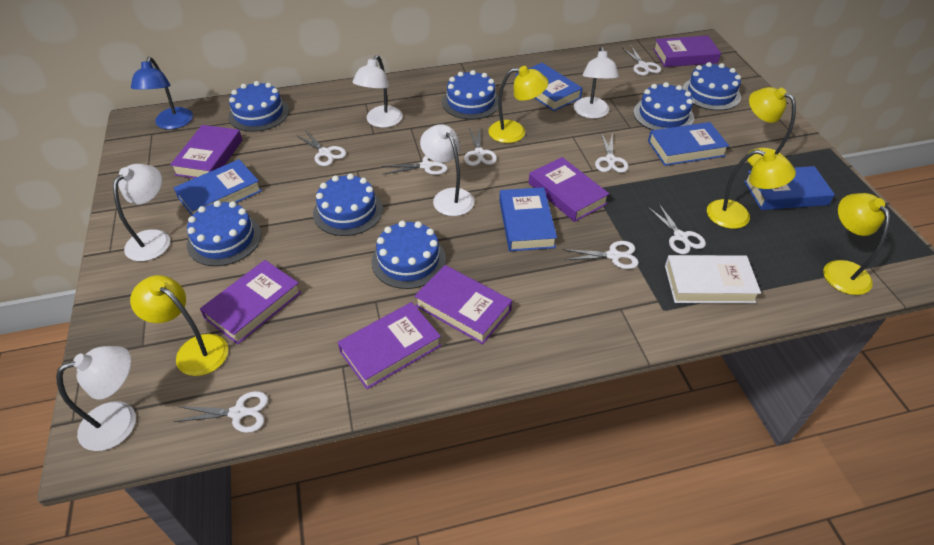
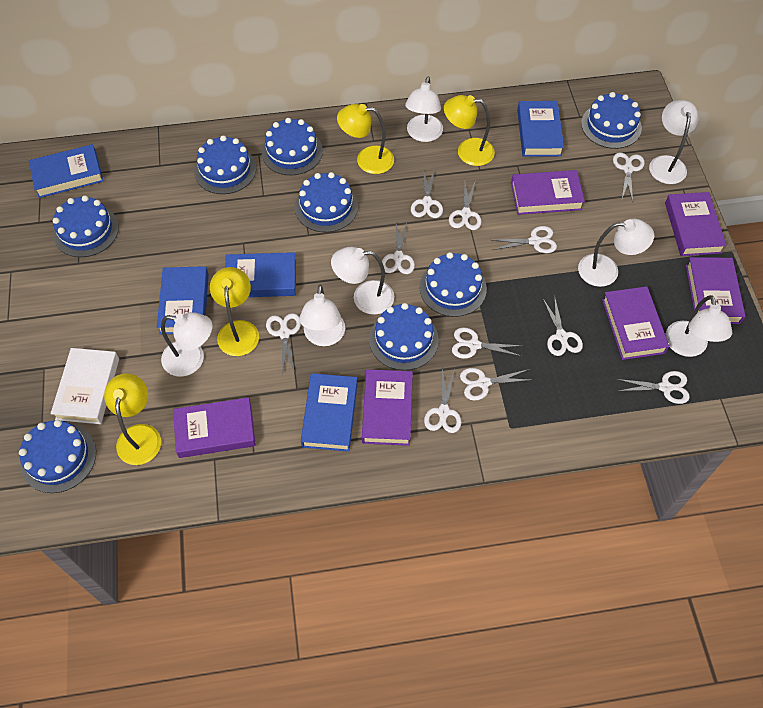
blue cake: [187,201,262,266] [228,81,289,132] [313,174,383,236] [372,221,446,289] [442,70,499,120] [633,82,694,130] [682,62,741,111] = 7 -> [19,420,96,493] [53,195,119,257] [194,135,256,194] [262,118,323,176] [295,172,358,232] [369,303,439,370] [419,252,487,317] [581,92,642,149] = 8
blue lamp: [131,57,193,130] = 1 -> none = 0
white lamp: [56,346,136,451] [113,164,170,261] [352,55,403,128] [420,124,474,216] [574,47,619,119] = 5 -> [161,312,212,377] [299,285,345,346] [331,247,394,315] [405,76,443,142] [578,219,654,287] [649,100,698,184] [665,295,732,357] = 7
white scissors: [174,391,268,433] [296,130,346,166] [381,156,448,175] [464,126,497,166] [562,241,639,269] [595,133,629,173] [623,46,661,76] [648,203,706,254] = 8 -> [266,313,301,374] [382,222,415,274] [411,169,443,218] [424,369,461,433] [449,181,481,230] [452,327,522,359] [460,368,529,401] [492,226,557,253] [543,295,583,356] [613,152,645,202] [617,371,690,404] = 11
yellow lamp: [130,275,228,376] [488,66,548,143] [707,150,796,229] [747,87,796,167] [823,193,890,295] = 5 -> [104,373,161,465] [210,267,259,356] [337,104,394,174] [444,95,495,166] = 4

